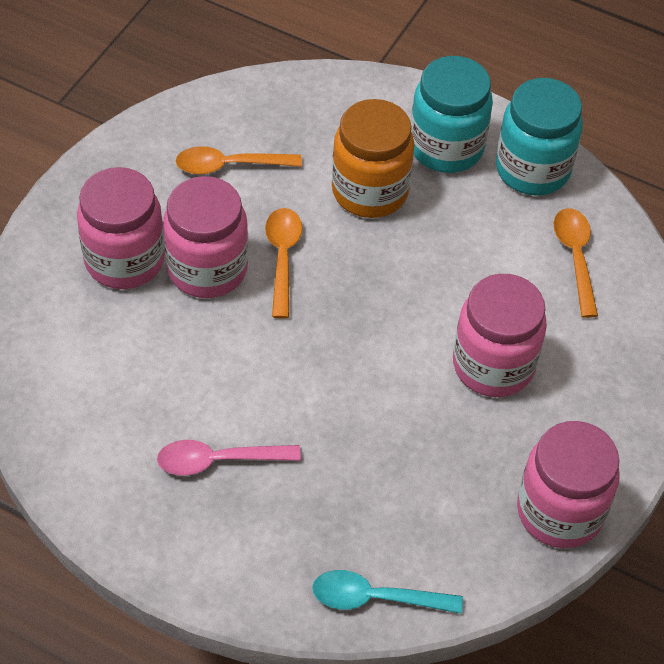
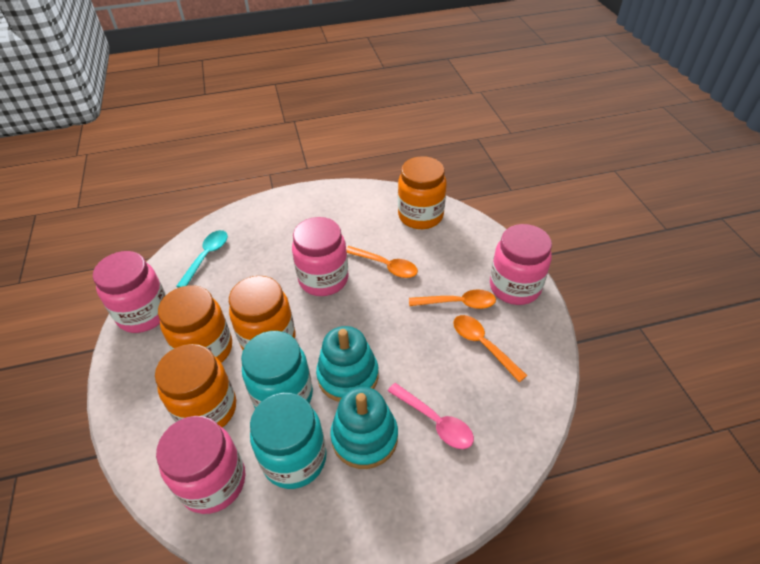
orange jar: [332,99,414,218] = 1 -> [155,344,236,428] [158,285,232,363] [229,276,295,350] [398,156,447,229] = 4
turquoise stacking toy: none = 0 -> [316,326,379,402] [330,387,398,469] = 2

